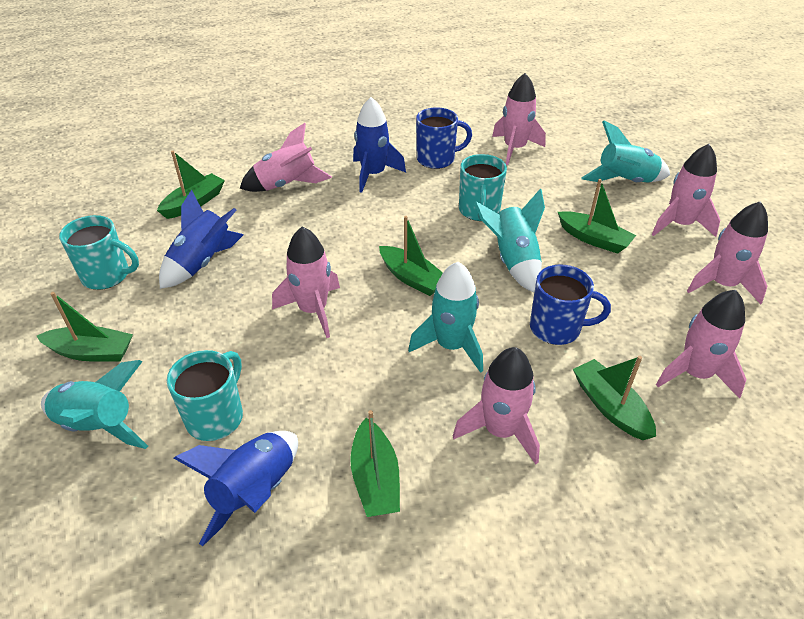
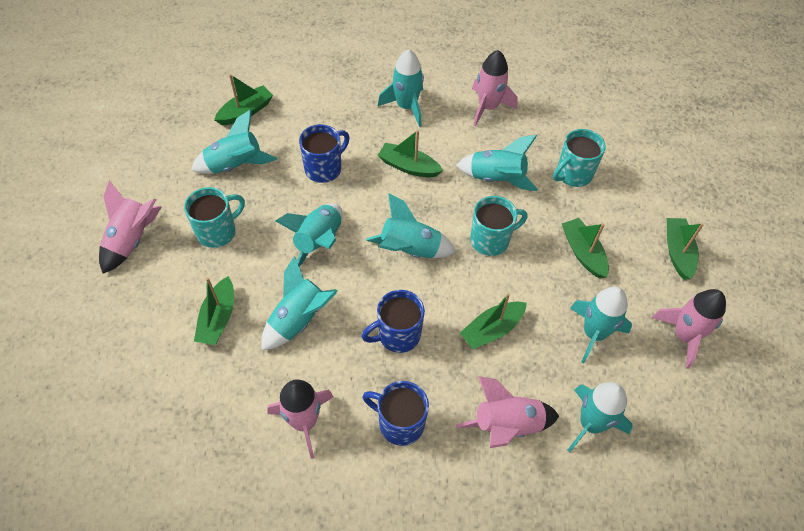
blue mug: [416,107,472,169] [530,265,611,345] = 2 -> [299,124,349,183] [361,290,425,353] [362,381,429,446] = 3
blue rocket: [159,190,243,289] [174,431,298,546] [353,97,406,193] = 3 -> none = 0
pink rocket: [240,123,332,192] [272,226,340,338] [453,347,540,464] [492,73,546,165] [652,144,720,237] [656,290,747,399] [687,201,768,304] = 7 -> [99,180,162,273] [267,379,333,459] [456,376,559,448] [472,50,518,127] [652,289,726,369] = 5
turquoise rocket: [41,360,148,449] [408,262,483,373] [474,188,545,293] [581,121,670,183] = 4 -> [191,109,277,174] [261,256,337,350] [276,203,343,267] [366,193,456,258] [378,49,424,127] [456,135,538,191] [568,382,633,452] [570,287,632,363] = 8

